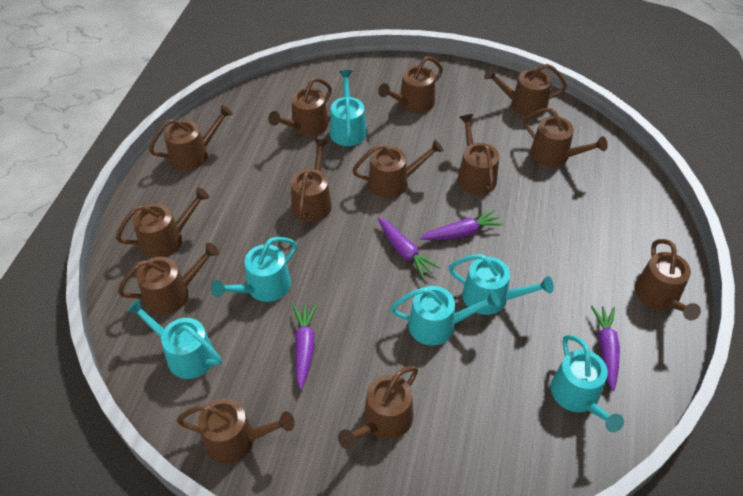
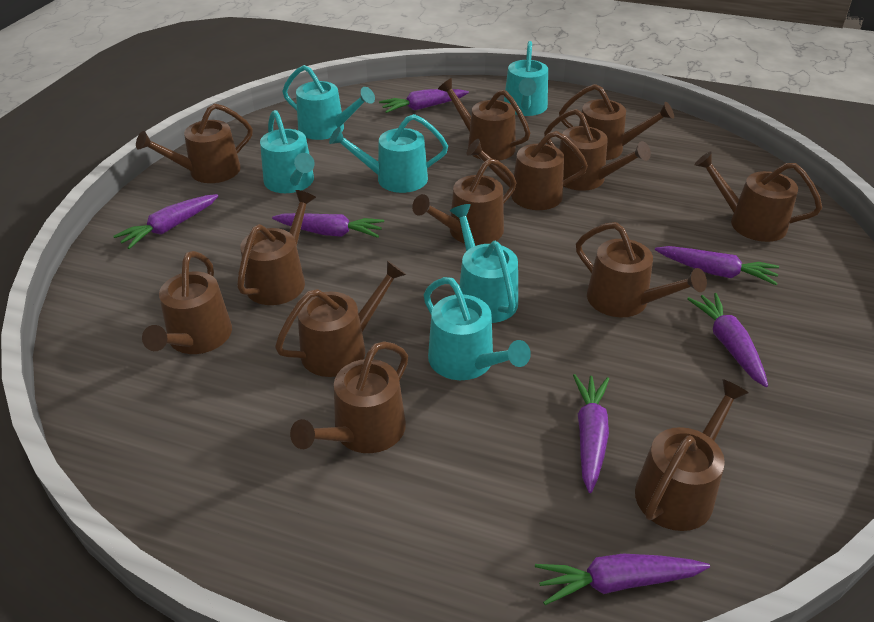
purple carrot: [293,304,317,390] [378,217,440,279] [420,209,504,240] [591,306,620,391] = 4 -> [113,194,218,249] [272,213,384,238] [379,89,469,113] [535,554,710,605] [573,374,609,493] [655,246,779,285] [687,293,768,387] = 7

